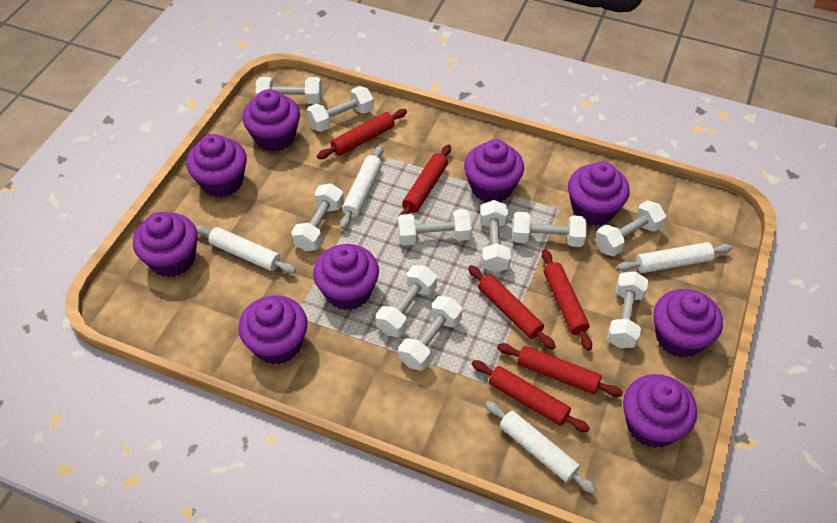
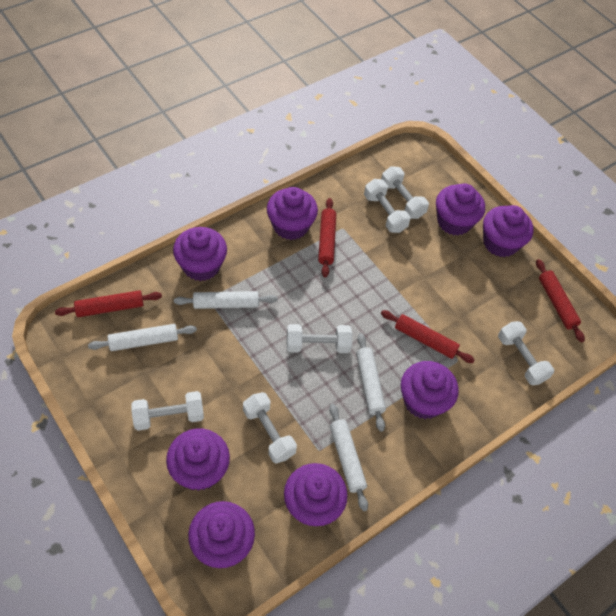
purple cupcake: [133,212,198,277] [186,134,247,198] [238,295,308,365] [242,89,300,152] [313,244,379,310] [464,140,524,202] [568,162,630,226] [623,374,697,448] [654,289,723,358] = 9 -> [166,428,230,491] [173,227,227,281] [188,501,255,568] [267,187,318,240] [284,463,348,526] [401,361,459,419] [436,183,485,235] [483,205,534,257] = 8
red rolling pin: [317,109,407,159] [398,144,451,217] [468,265,556,350] [472,360,590,432] [497,343,623,397] [542,249,592,351] = 6 -> [55,290,162,317] [318,198,336,277] [381,310,475,363] [536,259,585,343] = 4
white dumbbell: [256,77,322,104] [291,183,344,251] [307,86,374,132] [376,265,437,337] [398,209,472,246] [399,296,462,371] [480,200,511,273] [512,212,587,247] [595,201,666,256] [607,271,648,348] = 10 -> [131,391,204,431] [243,392,297,464] [287,324,352,353] [364,179,411,233] [381,166,429,219] [498,321,554,385] = 6

